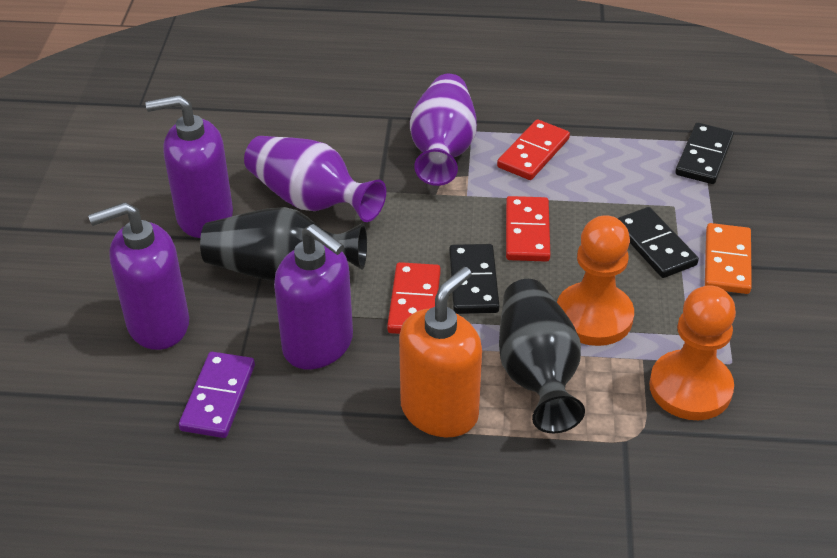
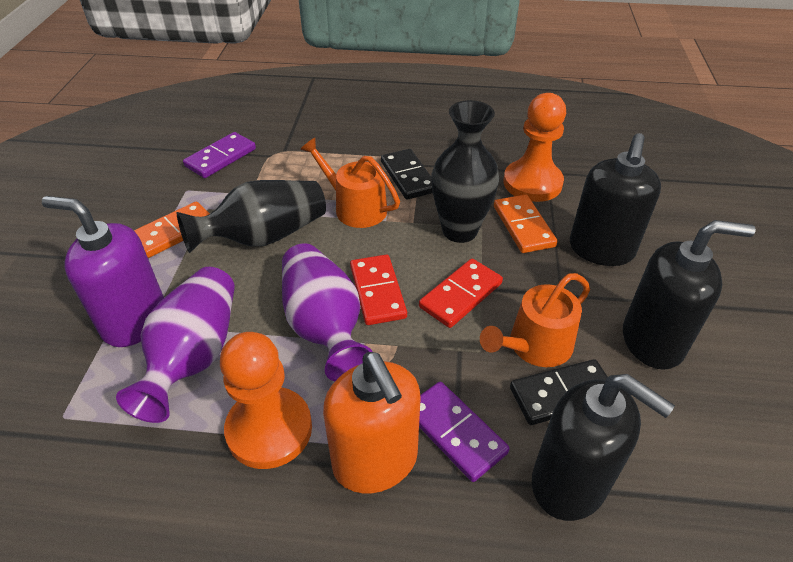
black domino: [449,244,499,314] [617,207,699,278] [675,123,734,184] = 3 -> [381,149,433,200] [510,359,607,425] = 2
black soap dispenser: none = 0 -> [532,374,675,521] [570,133,661,266] [623,220,756,370] = 3
orange domino: [705,223,752,294] = 1 -> [134,202,210,258] [494,194,558,253] = 2
orange watering can: none = 0 -> [300,138,400,228] [480,273,590,367] = 2
purple domino: [179,352,255,438] = 1 -> [183,132,256,178] [419,382,510,482] = 2
purple soap dispenser: [88,202,189,350] [146,95,233,238] [274,224,353,369] = 3 -> [42,196,164,347] = 1
red domino: [387,262,441,334] [497,119,570,180] [506,196,550,262] = 3 -> [350,254,407,325] [419,259,503,328] = 2

